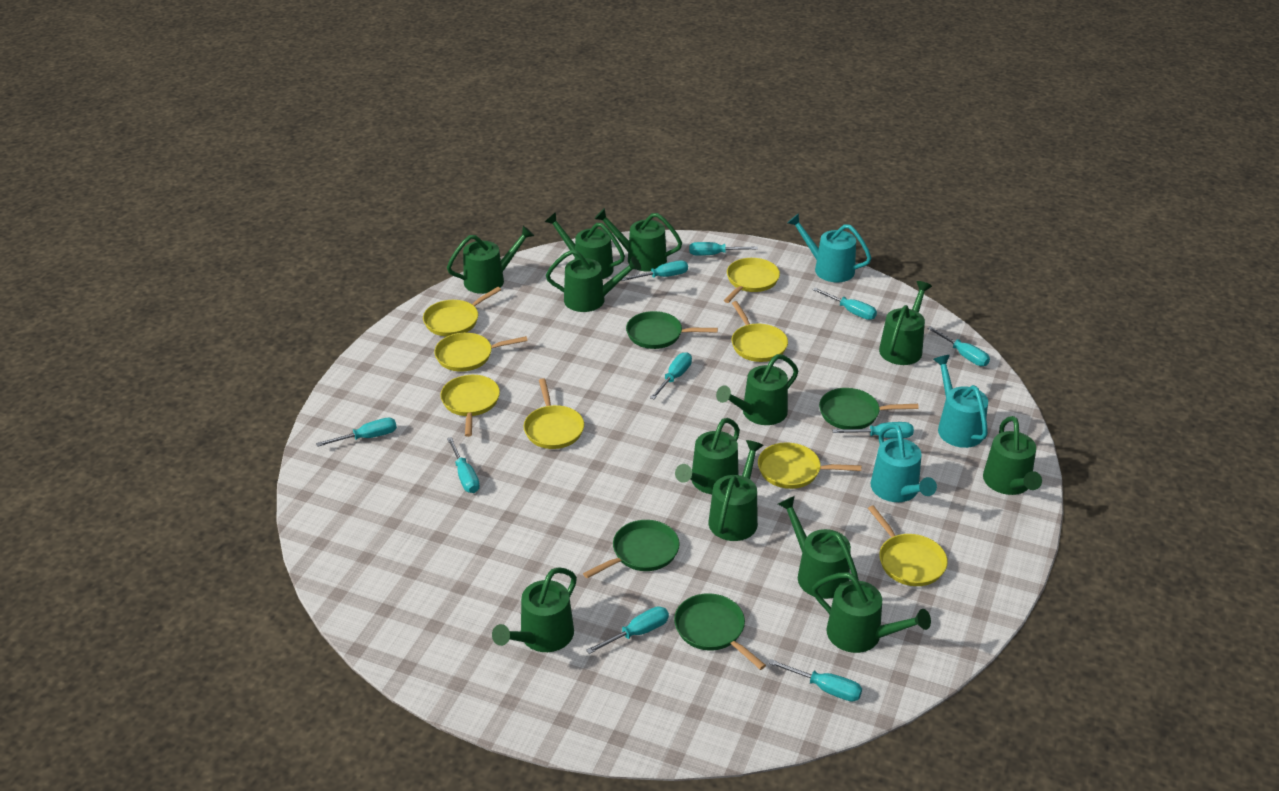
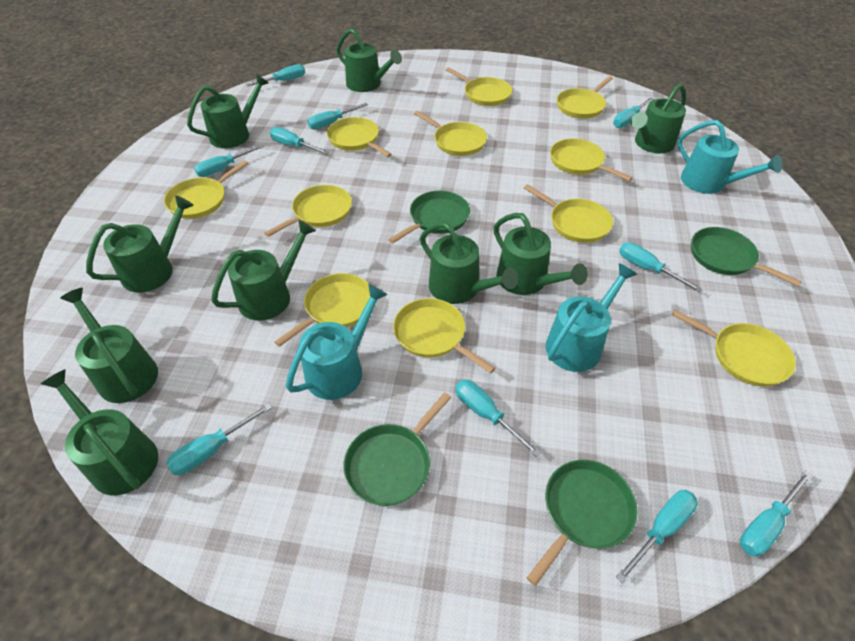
green watering can: [447,226,534,294] [492,567,577,652] [545,212,625,279] [546,250,641,312] [594,208,682,271] [675,418,740,494] [709,440,764,541] [716,354,798,425] [778,496,859,599] [812,572,931,653] [879,281,932,365] [983,416,1042,495] = 12 -> [41,369,158,495] [60,288,158,403] [86,196,194,293] [187,74,269,148] [211,220,316,321] [336,28,402,92] [420,222,518,304] [494,213,588,295] [631,83,686,153] = 9
yellow pan: [423,287,501,337] [434,333,528,372] [440,375,500,437] [524,378,584,449] [724,258,780,303] [732,301,788,362] [758,442,861,489] [868,505,948,586] = 8 -> [164,160,249,219] [264,185,352,237] [274,273,370,347] [327,117,392,157] [393,298,495,374] [414,111,487,156] [445,67,512,106] [524,184,613,243] [550,138,633,181] [557,76,613,119] [672,310,796,386] = 11

